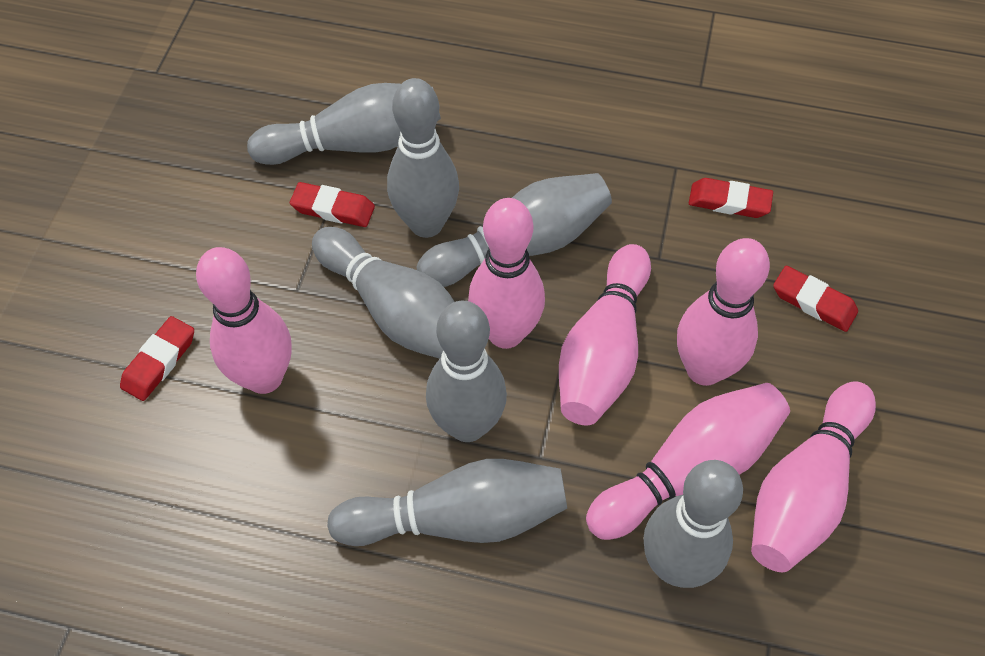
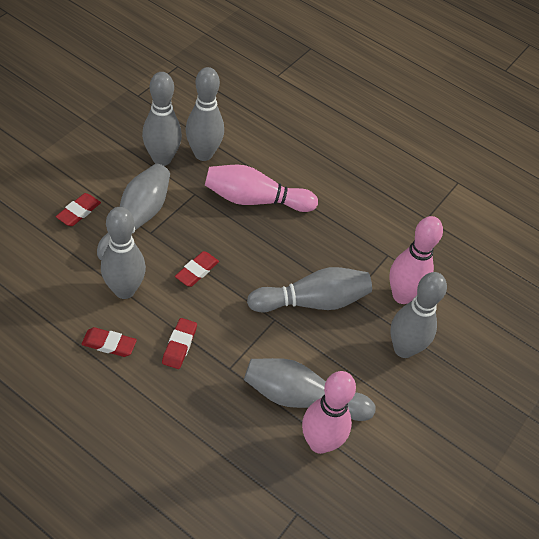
pink bowling pin: [196,247,292,394] [468,198,545,349] [559,244,651,425] [586,383,790,540] [677,238,770,386] [751,381,876,572] = 6 -> [205,165,318,212] [302,371,356,454] [389,216,443,304] = 3

